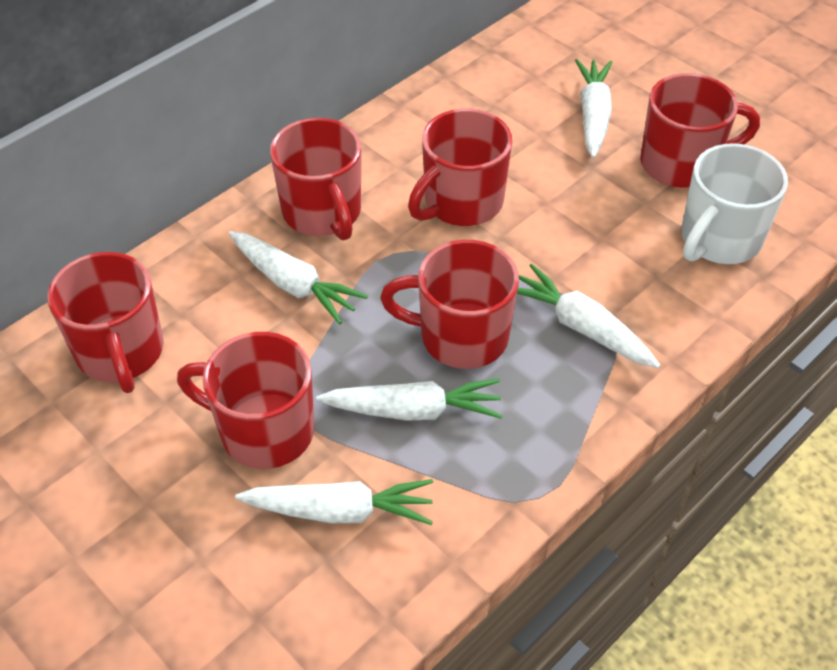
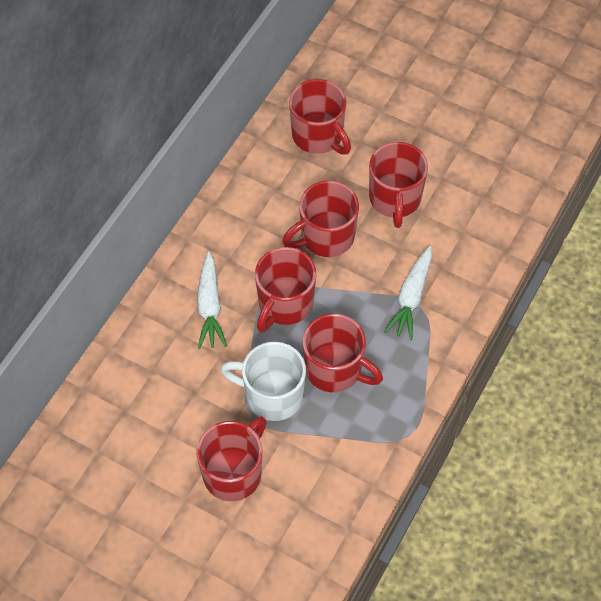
white carrot: [228,231,368,324] [235,479,433,525] [316,378,503,421] [517,264,661,368] [575,59,612,158] = 5 -> [197,251,227,349] [384,246,432,340] = 2

